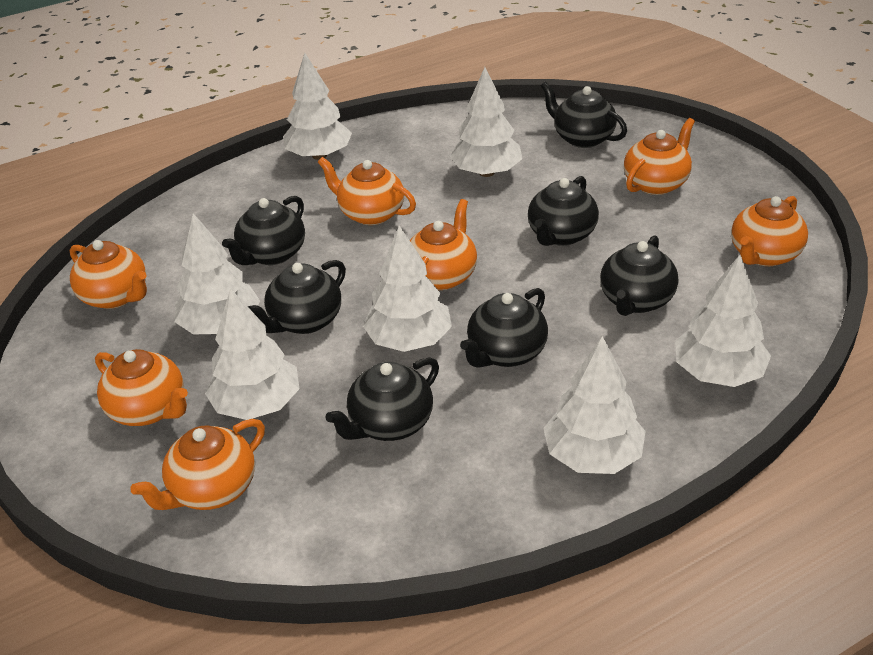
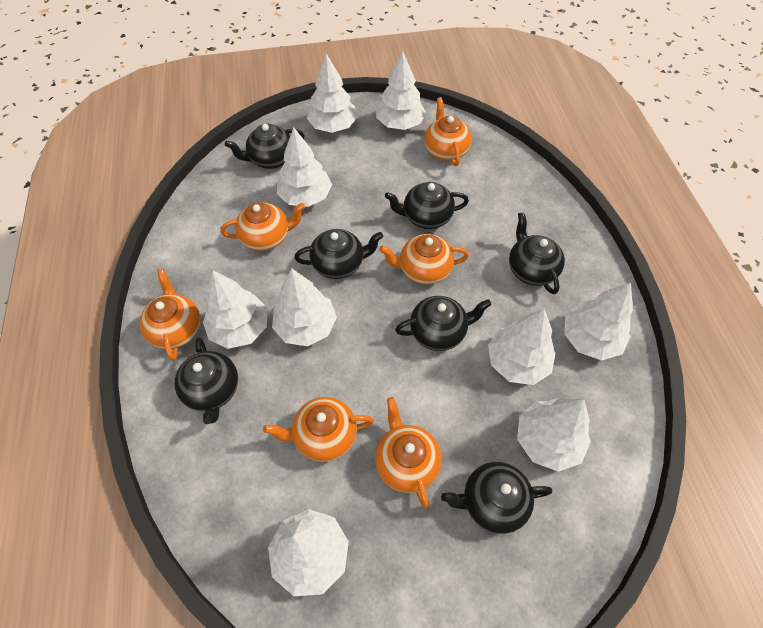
orange teapot: [70,240,147,309] [95,349,188,426] [130,419,265,510] [318,157,416,225] [410,199,477,290] [624,118,695,195] [731,196,808,266] = 7 -> [139,268,201,361] [220,202,305,251] [263,397,374,462] [375,397,442,509] [379,234,469,284] [424,97,472,166] = 6
white tree: [174,213,260,335] [205,288,299,420] [283,53,352,160] [363,225,452,352] [450,67,522,177] [544,336,646,474] [675,255,771,387] = 7 -> [203,271,267,349] [268,509,349,596] [272,269,337,346] [277,127,332,207] [307,54,357,133] [376,51,426,130] [488,309,555,385] [517,398,591,472] [564,283,633,361] = 9

